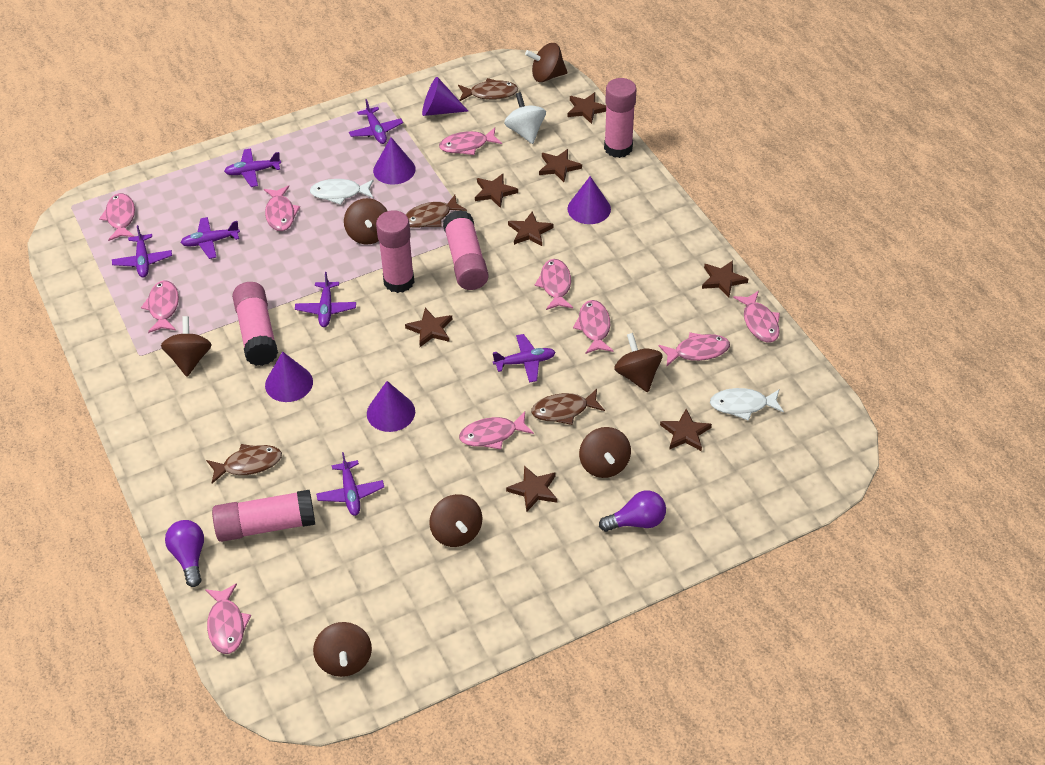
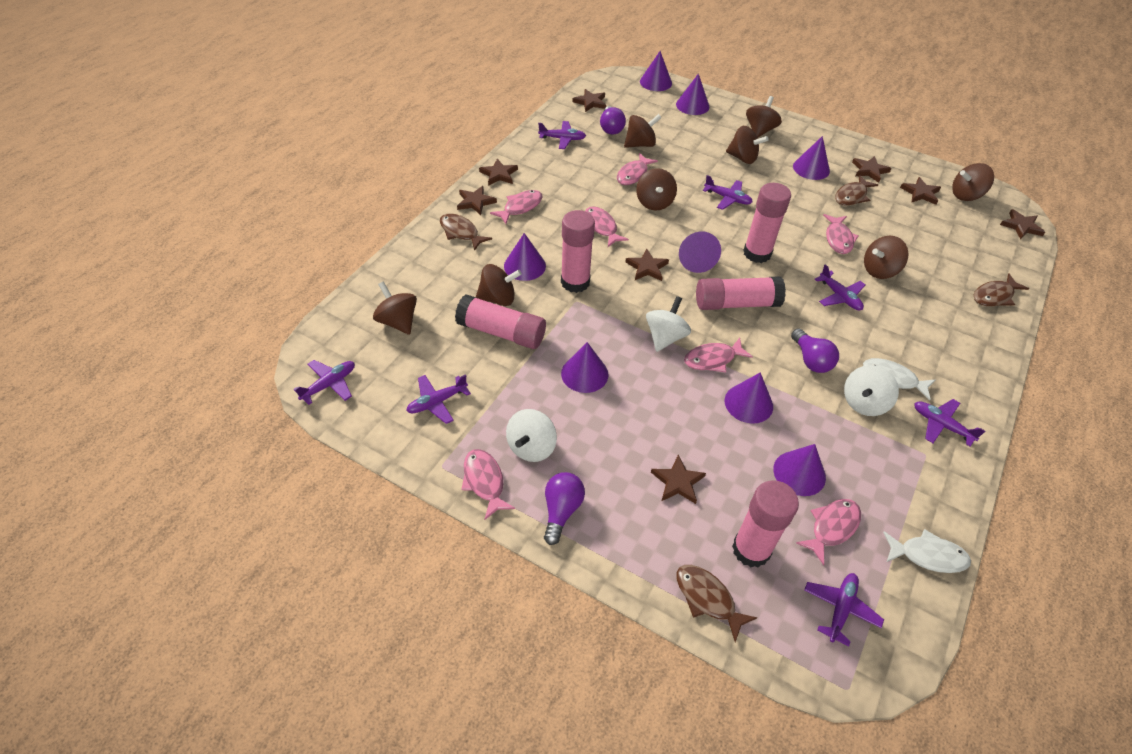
brown spinning top: [161,316,212,377] [313,622,372,677] [344,198,387,245] [429,494,482,547] [525,43,567,82] [579,427,631,478] [614,333,663,392] = 7 -> [373,281,417,335] [476,264,522,306] [624,114,662,148] [636,168,677,210] [726,126,769,164] [746,96,782,138] [864,236,908,279] [952,163,994,201] = 8
pink fish: [99,193,135,241] [141,280,179,333] [205,583,251,654] [264,186,300,231] [439,128,502,155] [459,412,534,449] [535,259,573,310] [573,300,613,354] [659,332,730,366] [733,291,780,342] = 10 -> [461,449,515,520] [490,190,542,224] [585,206,629,247] [617,153,658,185] [684,338,753,372] [796,499,861,565] [823,214,858,254] = 7
purple cone: [265,351,313,402] [367,381,415,432] [373,137,416,185] [422,77,468,116] [568,176,611,224] = 5 -> [504,233,546,281] [561,342,609,393] [640,51,672,91] [676,73,709,115] [679,232,721,273] [725,372,773,424] [773,444,826,496] [793,136,830,180] = 8
purple light bulb: [165,520,204,587] [599,491,666,532] = 2 -> [544,472,585,545] [600,106,626,134] [791,328,839,373] = 3
white spinning top: [504,92,546,144] = 1 -> [506,409,557,462] [646,296,691,352] [844,365,899,416] = 3

